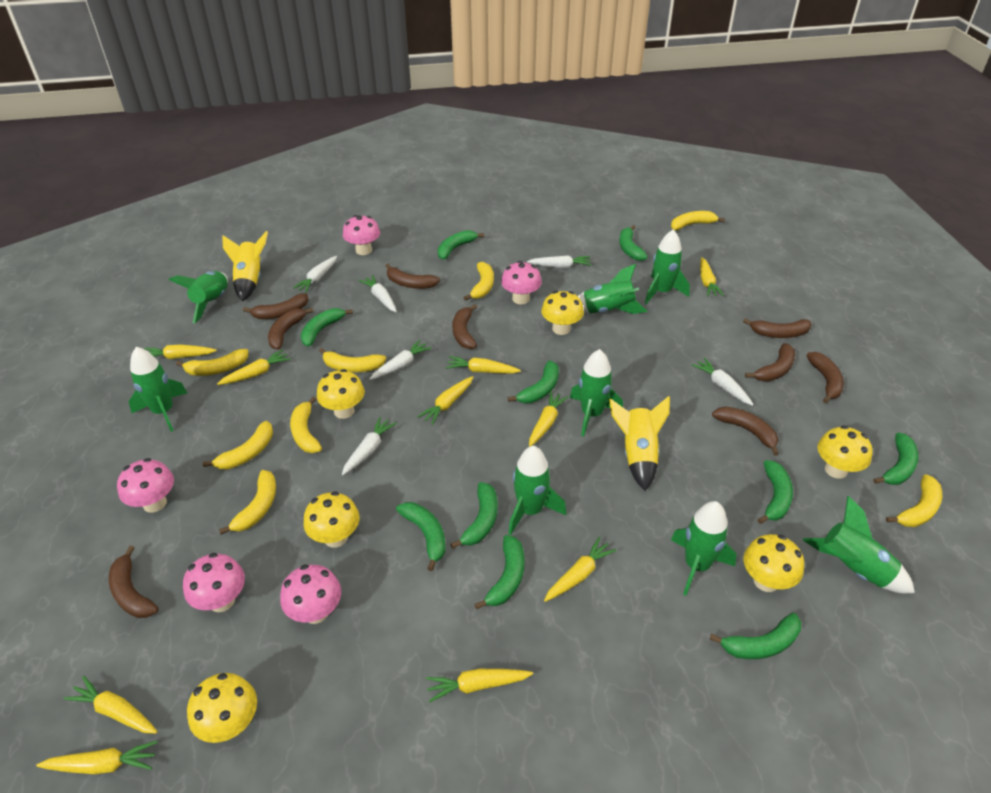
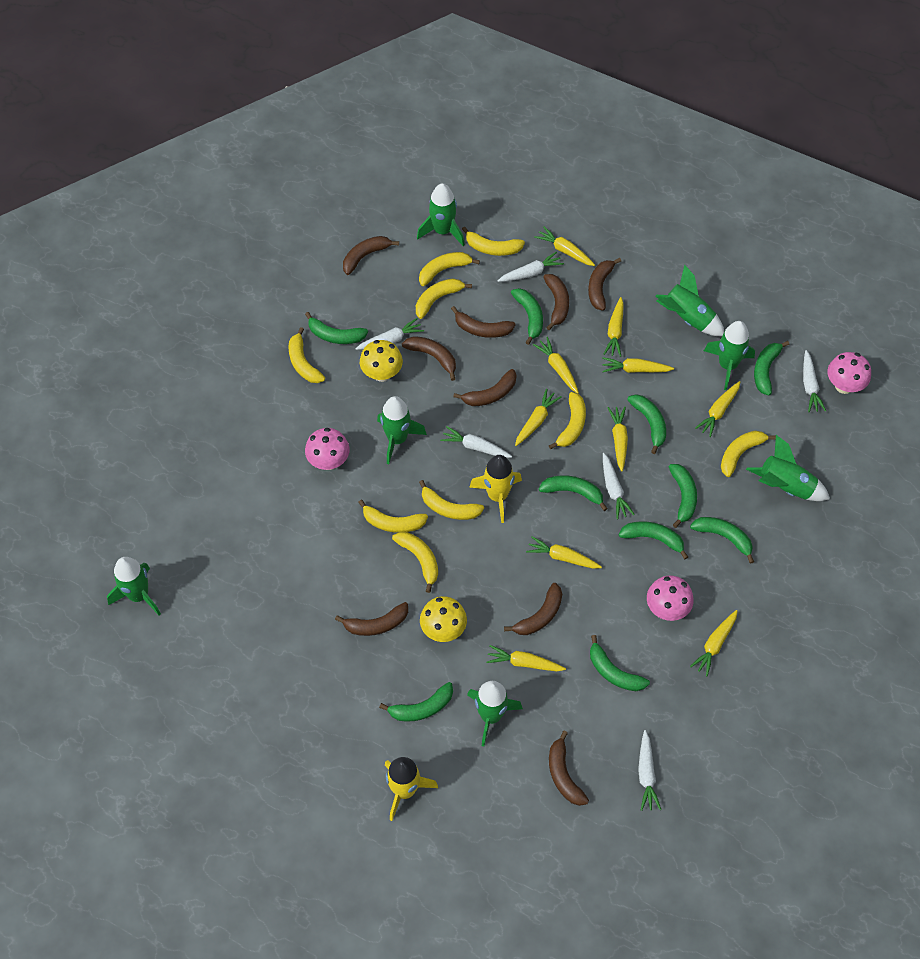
green rocket: [129,347,187,432] [168,271,228,324] [508,445,566,535] [570,349,623,437] [578,264,647,314] [645,230,690,304] [671,501,736,596] [803,496,915,594] = 8 -> [107,557,161,616] [377,396,427,464] [417,183,465,246] [467,681,523,746] [655,264,724,336] [704,321,755,390] [746,435,830,501] = 7
pink mushroom: [117,458,174,513] [183,553,245,612] [280,565,341,624] [343,215,380,255] [501,261,542,304] = 5 -> [305,428,350,470] [647,575,694,621] [828,352,871,394] = 3
yellow banana: [176,349,248,376] [203,421,273,469] [219,470,276,535] [290,396,322,453] [319,348,386,372] [463,262,494,301] [671,211,725,230] [886,474,942,527] = 8 -> [288,327,325,383] [358,500,428,533] [392,532,438,593] [416,278,472,319] [419,252,480,286] [419,480,484,520] [462,226,525,256] [549,392,586,449] [721,431,776,477] = 9
yellow mushroom: [187,673,257,743] [303,491,359,548] [317,369,365,419] [541,291,584,335] [743,534,804,592] [817,425,873,479] = 6 -> [360,340,403,382] [420,596,467,642] = 2

